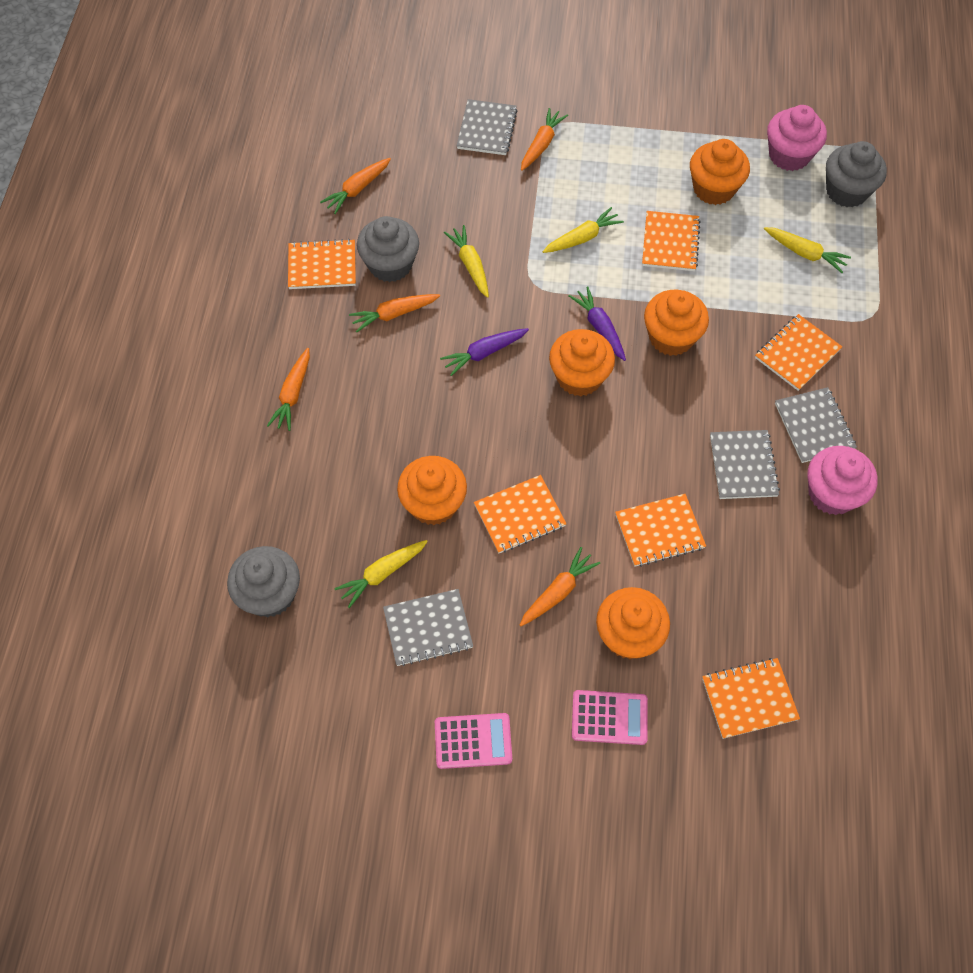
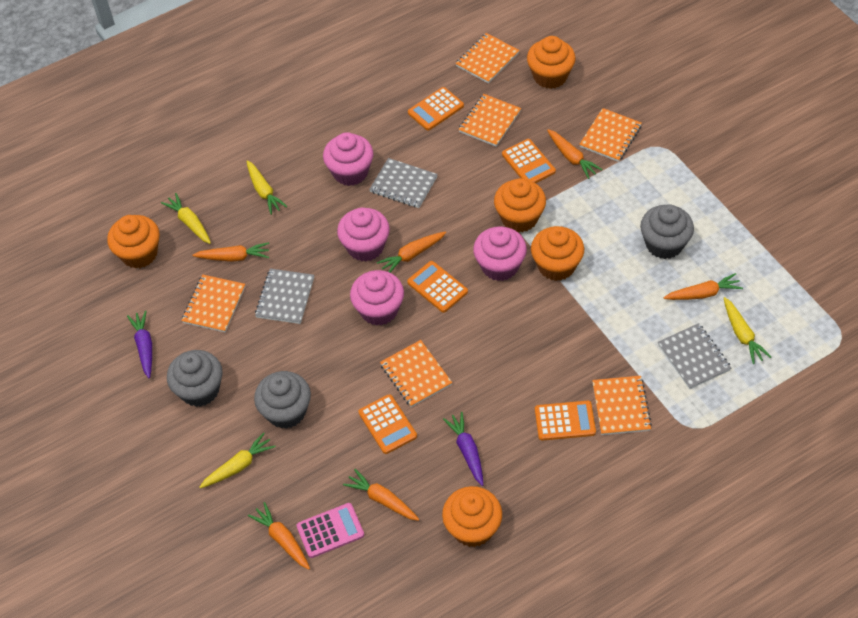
grey notebook: [383,589,473,666] [457,99,517,155] [710,430,780,499] [775,387,857,463] = 4 -> [255,269,314,324] [369,158,438,208] [658,323,731,389] = 3
orange calculator: none = 0 -> [359,394,417,454] [407,261,468,313] [408,87,464,131] [502,139,556,183] [535,401,596,441] = 5
orange carrot: [267,348,310,431] [320,158,391,214] [349,294,440,332] [520,547,600,626] [521,108,568,171] = 5 -> [192,242,269,262] [248,502,310,570] [343,469,419,521] [377,232,446,273] [547,129,602,179] [663,273,743,300] = 6
pink calculator: [435,713,512,769] [572,690,648,745] = 2 -> [296,503,364,558] = 1
pink cupcake: [767,105,827,171] [807,446,878,515] = 2 -> [323,132,373,186] [337,208,390,262] [350,270,404,326] [473,227,527,281] = 4

